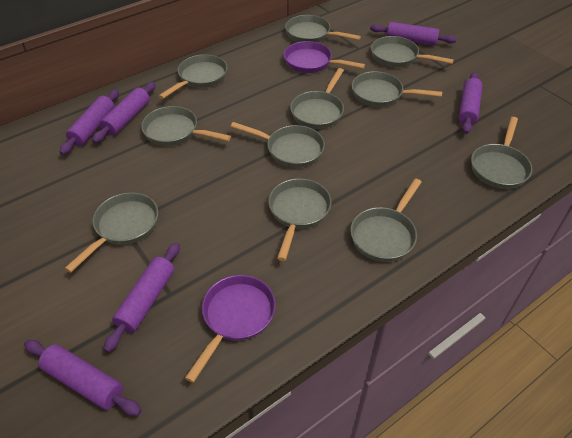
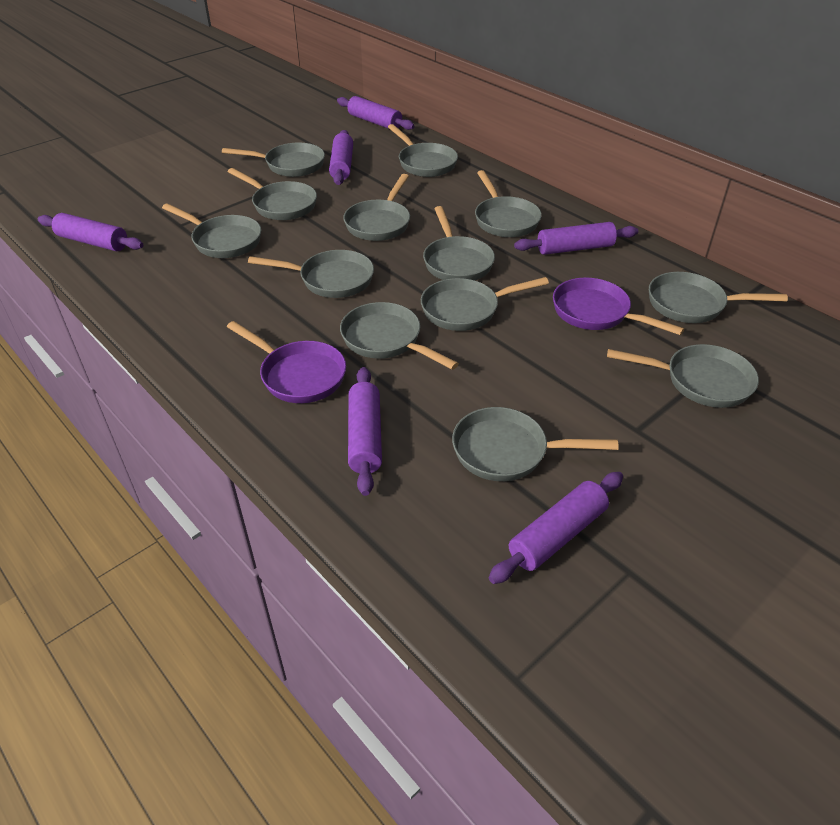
grey pan: [65,192,158,273] [141,106,231,146] [159,54,227,99] [231,122,325,168] [268,178,332,261] [285,15,361,42] [290,68,344,129] [350,178,422,262] [352,71,442,107] [371,36,454,67] [471,117,532,189] = 11 -> [162,203,261,258] [222,143,325,177] [228,168,317,220] [248,250,374,298] [340,302,459,370] [343,174,410,241] [388,124,458,177] [421,277,549,331] [423,206,495,280] [452,407,618,481] [475,170,542,237] [607,344,759,408] [649,272,788,323] = 13

